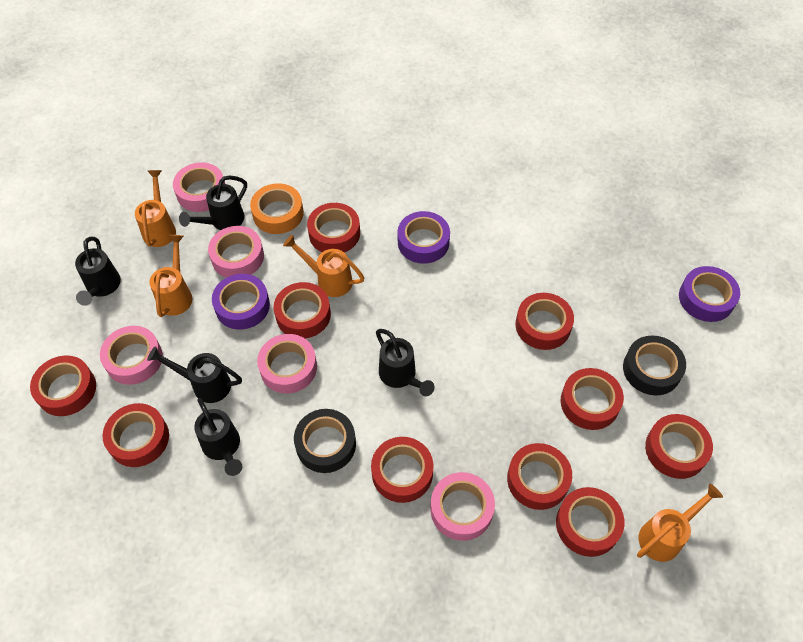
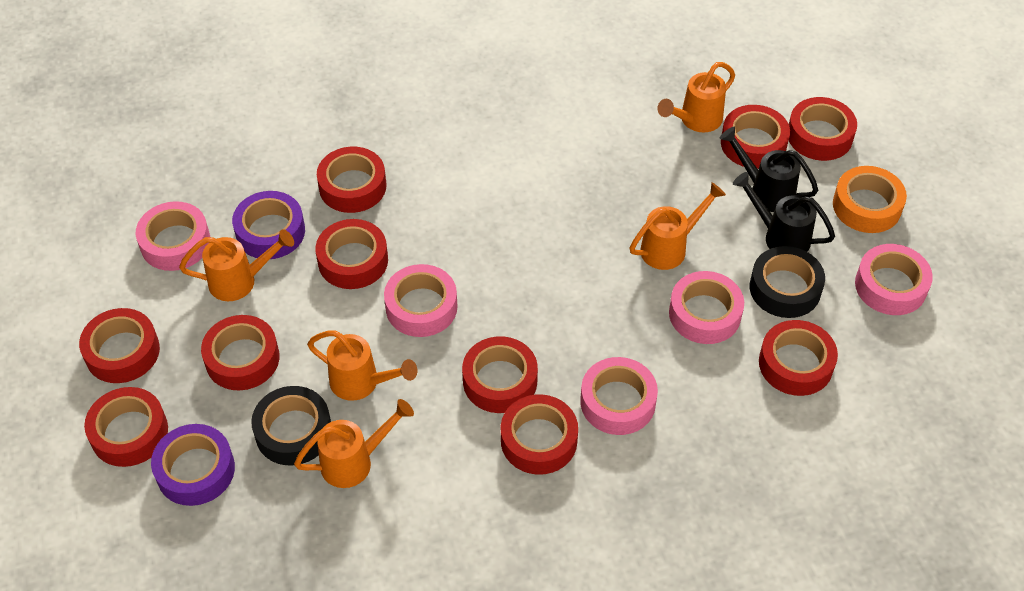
black watering can: [75,237,121,306] [147,346,242,403] [179,175,247,230] [194,398,242,476] [376,329,434,396] = 5 -> [720,127,818,212] [733,172,835,252] = 2
orange watering can: [135,170,176,247] [149,235,192,317] [283,235,364,297] [637,483,723,562] = 4 -> [179,229,294,301] [294,399,414,488] [307,330,417,401] [629,182,726,270] [658,62,735,132] = 5
purple tape: [212,274,270,330] [397,211,450,264] [679,266,740,322] = 3 -> [151,424,235,506] [232,191,305,259] = 2

